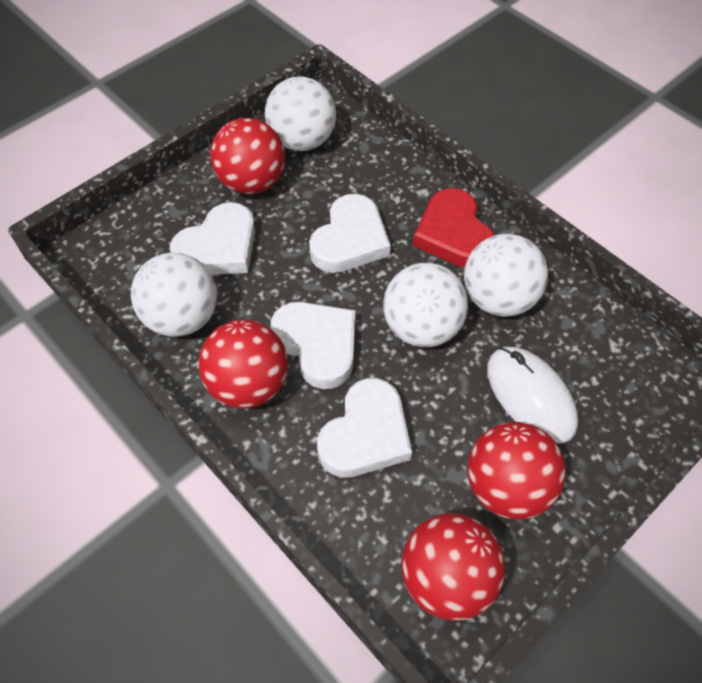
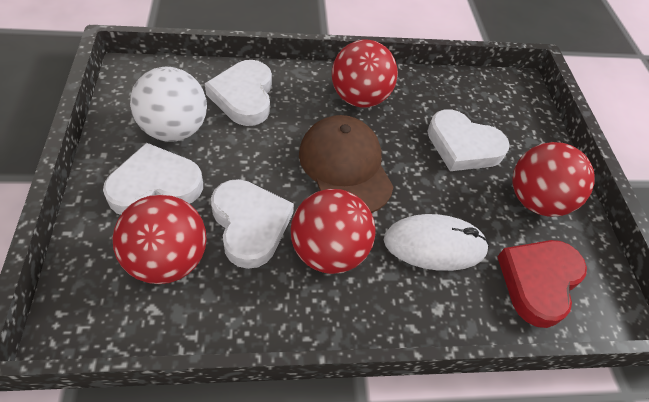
brown cap: none = 0 -> [299,115,394,213] = 1
white ball: [131,252,217,337] [265,77,336,151] [383,263,468,347] [464,234,548,317] = 4 -> [130,67,207,141] = 1

